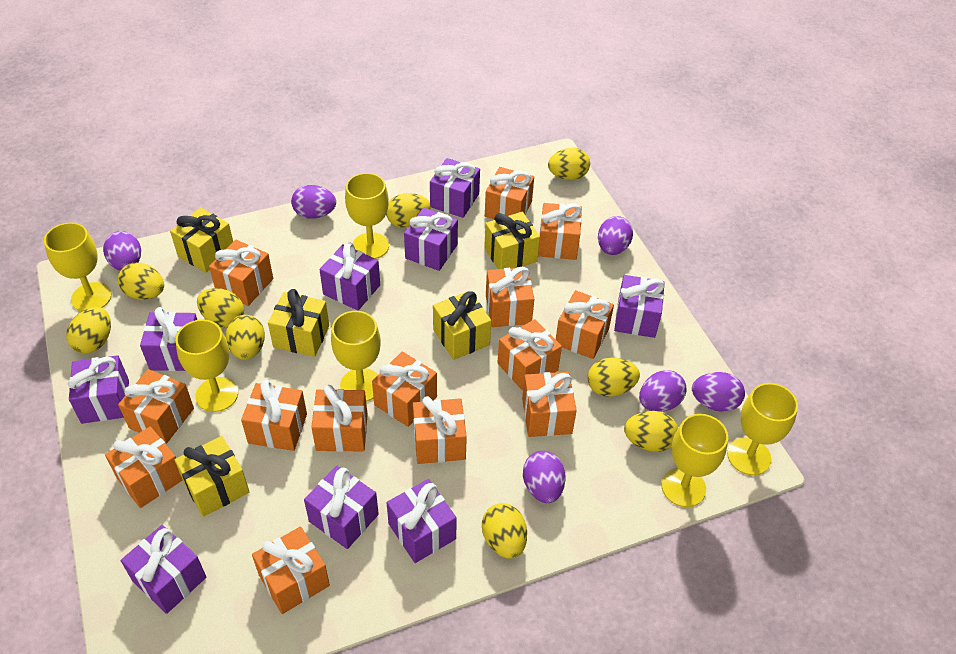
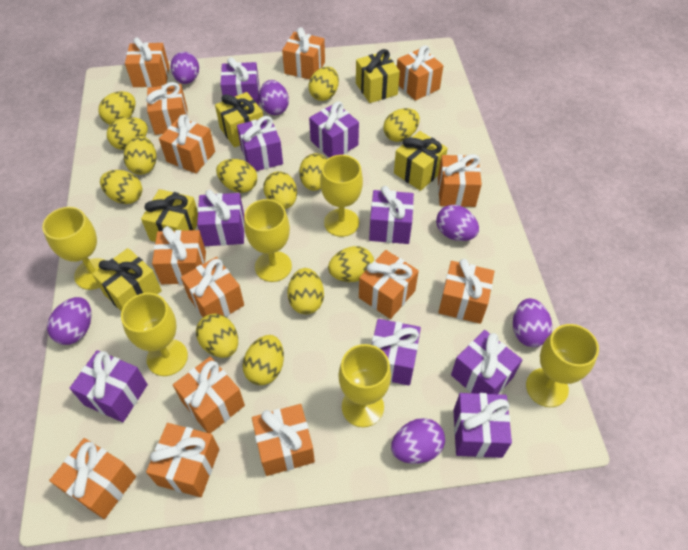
yellow egg: [66,307,111,354] [118,263,164,300] [197,288,244,328] [226,315,265,360] [386,193,431,228] [482,503,527,559] [548,148,590,180] [588,358,640,397] [624,411,678,452] = 9 -> [99,91,136,125] [100,170,142,204] [107,117,148,150] [124,136,157,175] [196,314,238,358] [216,159,257,193] [242,335,284,385] [263,171,297,209] [288,268,324,314] [299,153,327,191] [308,67,339,101] [328,246,374,282] [383,108,420,142] = 13

